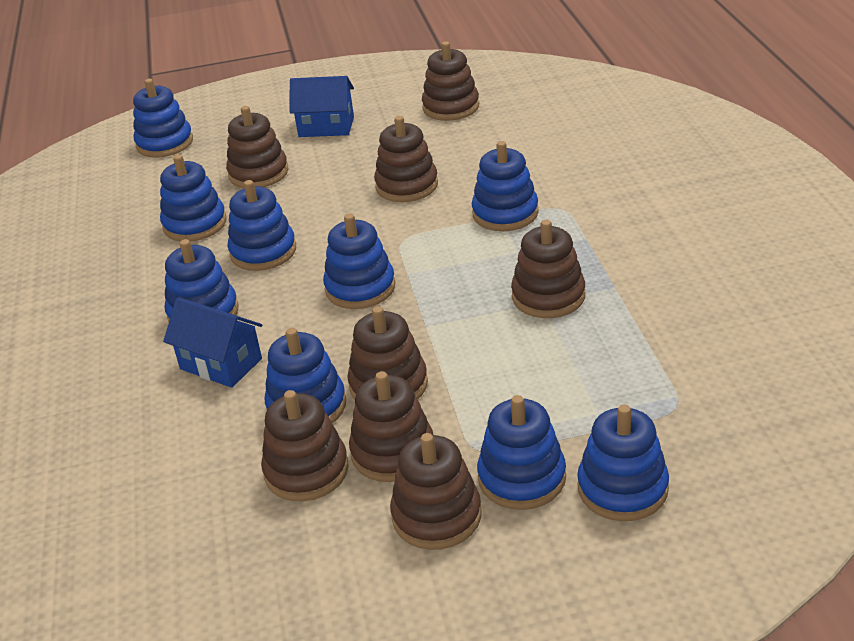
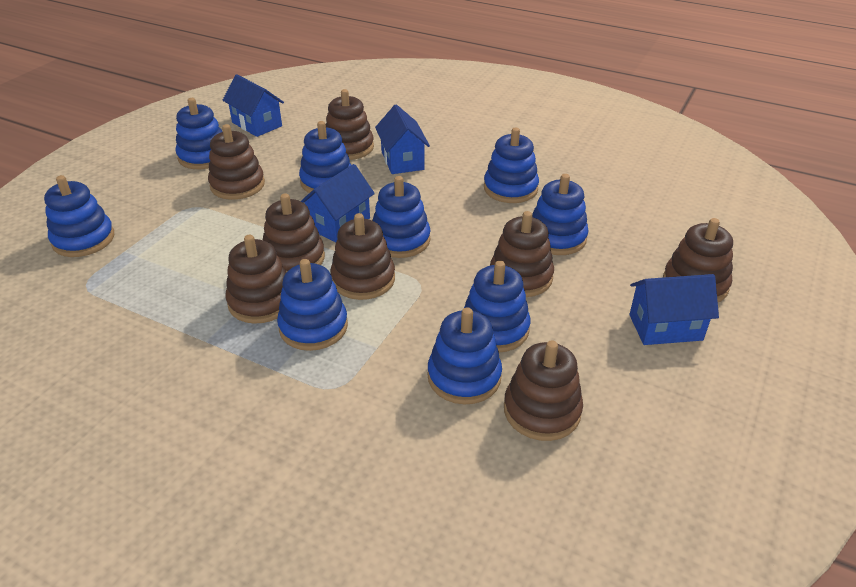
blue house: [163,297,262,388] [290,76,354,137] = 2 -> [223,74,284,137] [301,164,375,242] [375,104,430,174] [629,274,719,345] = 4

